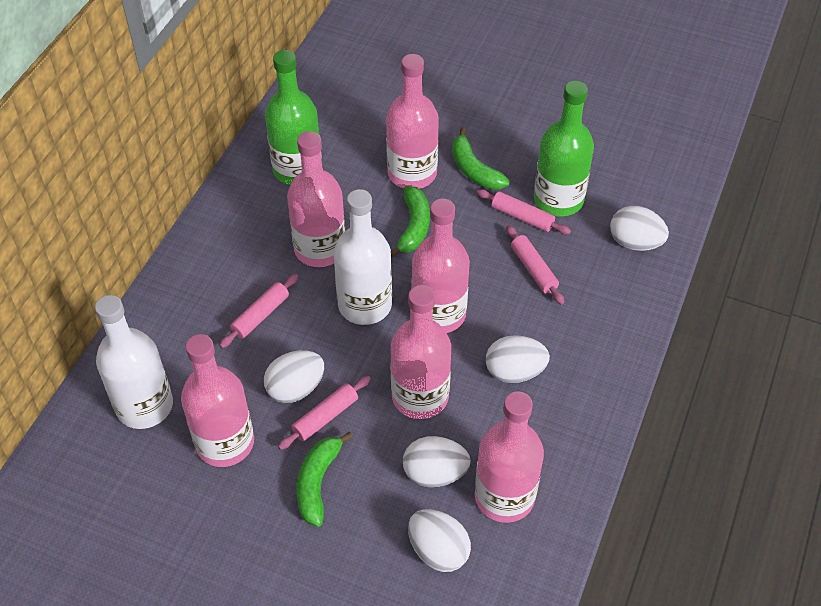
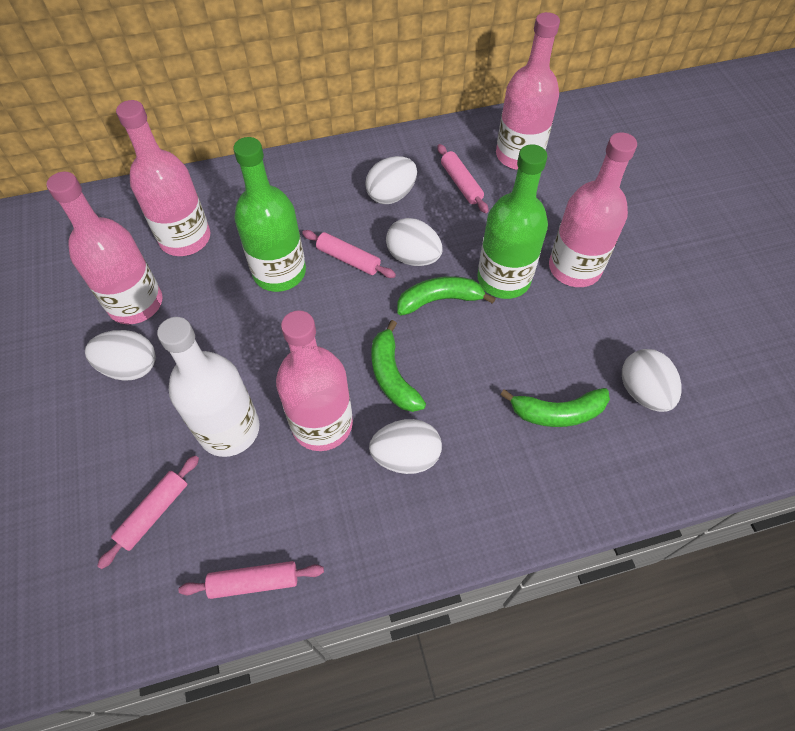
pink bottle: [181,334,254,467] [287,131,345,267] [386,54,439,189] [391,285,451,419] [411,199,470,333] [475,391,544,523] = 6 -> [46,172,163,324] [116,100,211,256] [276,310,353,451] [496,12,560,170] [549,132,637,287] = 5
white bottle: [95,295,173,429] [334,189,392,325] = 2 -> [157,317,260,457] = 1

